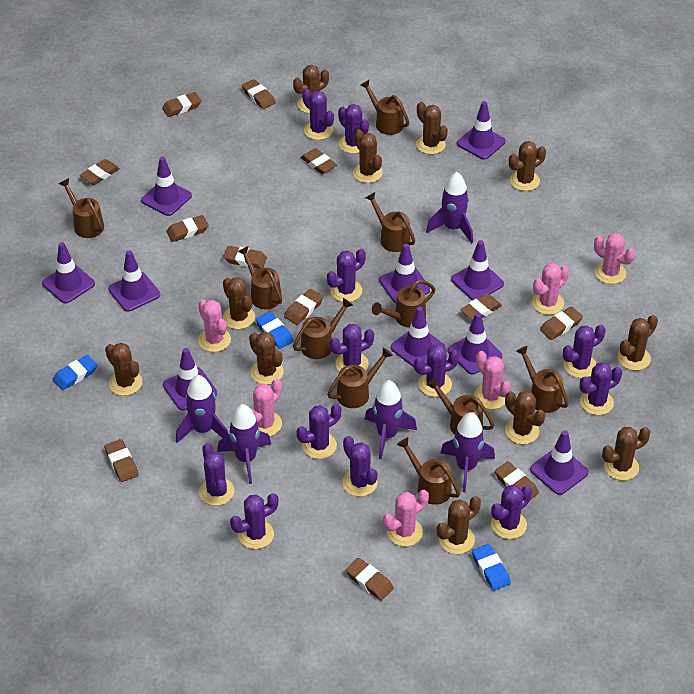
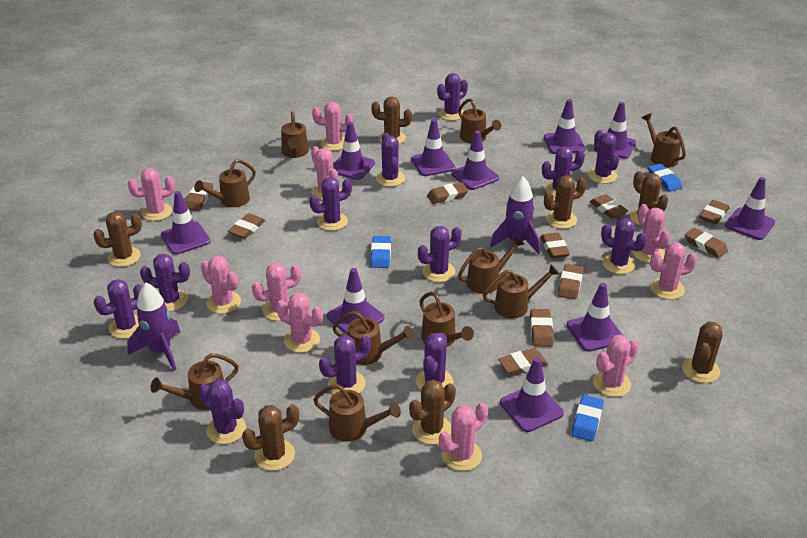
brown cactus: [105,343,142,396] [223,277,255,329] [249,332,284,385] [293,65,329,114] [353,129,383,183] [416,102,448,154] [437,496,481,554] [505,391,545,444] [509,141,546,191] [602,427,650,480] [618,315,658,371] = 11 -> [93,212,142,267] [242,405,299,471] [371,96,412,144] [409,380,456,445] [544,175,587,229] [630,171,668,225] [682,322,723,383] = 7
brown eraser: [80,159,120,185] [104,439,138,482] [162,92,202,117] [166,215,209,242] [223,246,267,269] [242,79,276,109] [284,289,323,325] [301,148,337,174] [346,558,394,601] [460,294,502,321] [495,461,539,500] [540,306,583,340] = 12 -> [185,182,213,211] [228,213,265,239] [427,182,468,204] [498,348,548,376] [530,309,554,347] [540,233,570,258] [558,264,584,300] [590,194,628,218] [685,228,728,258] [700,200,729,224] = 10
pink cactus: [198,300,231,352] [250,379,282,437] [383,490,429,547] [474,351,511,409] [532,263,569,315] [594,233,635,284] = 6 -> [128,168,175,221] [201,256,241,314] [252,263,301,321] [276,293,323,353] [311,146,341,200] [312,102,354,151] [439,402,488,471] [593,335,639,397] [632,204,671,263] [650,242,698,300] = 10
purple rocket: [176,375,229,443] [217,404,271,484] [365,380,417,459] [426,172,473,244] [440,412,495,492] = 5 -> [127,283,180,371] [490,176,540,254] = 2

